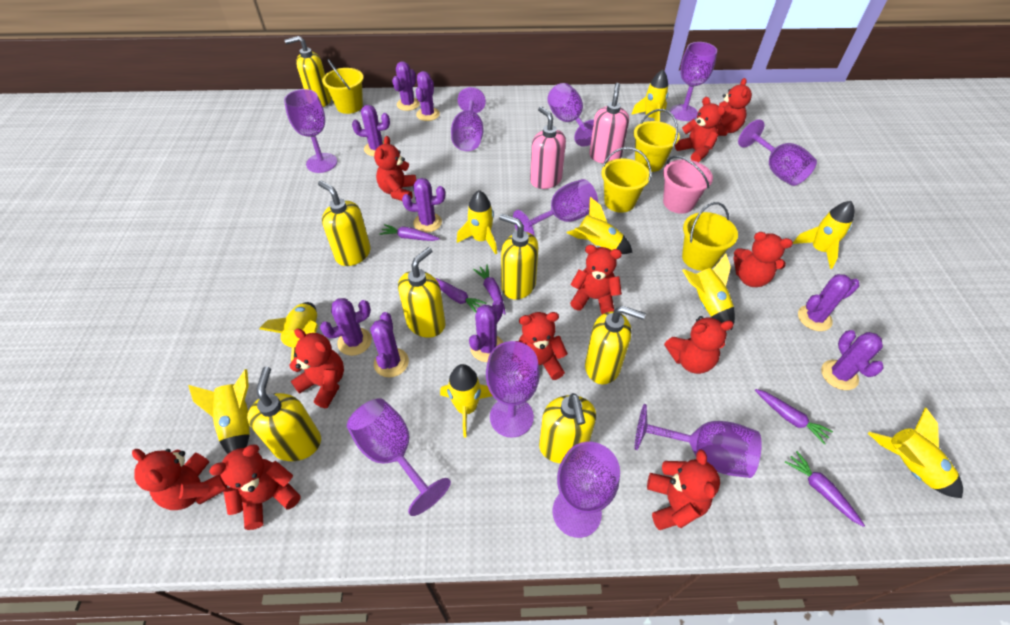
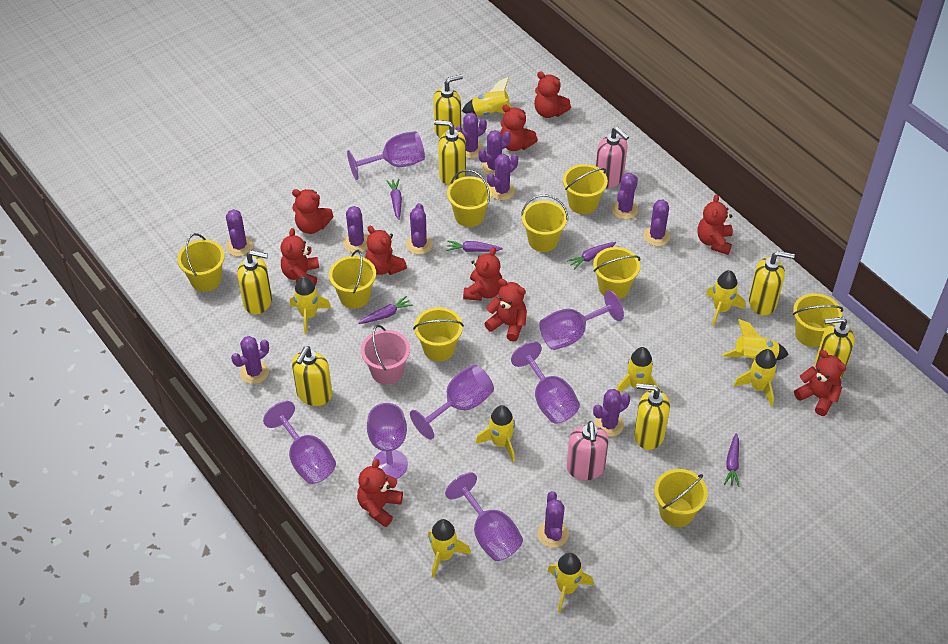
purple cactus: [320,298,372,356] [352,105,390,156] [370,312,409,377] [392,61,420,111] [402,178,445,233] [416,71,440,121] [469,300,503,362] [798,274,860,331] [821,330,884,390] = 9 -> [226,209,253,256] [231,336,269,384] [343,206,368,253] [406,203,433,254] [455,112,487,158] [479,130,511,176] [487,154,518,200] [537,491,569,548] [593,389,630,437] [612,173,638,219] [644,199,670,246] = 11
purple goblet: [284,89,337,173] [347,398,451,516] [451,87,486,151] [486,341,540,438] [513,179,598,236] [547,83,594,147] [553,442,620,538] [635,404,762,478] [670,42,717,121] [738,119,817,186] = 10 -> [263,401,336,484] [347,131,425,180] [367,403,408,479] [410,365,494,440] [445,472,523,561] [511,341,580,424] [539,290,624,350] = 7
red teddy bear: [132,449,227,510] [209,445,301,530] [289,328,344,408] [374,136,416,201] [518,312,568,380] [570,245,622,314] [647,450,720,530] [664,316,734,374] [675,97,725,162] [716,78,752,136] [734,232,793,287] = 11 -> [281,228,319,286] [292,189,333,234] [357,459,403,527] [365,226,407,275] [463,247,502,301] [484,279,527,341] [500,104,538,151] [534,71,571,118] [697,194,733,255] [794,350,846,416] = 10
yellow bucket: [322,59,364,114] [601,147,651,213] [634,109,680,172] [682,202,738,271] = 4 -> [177,233,225,292] [329,250,376,309] [413,307,464,362] [447,170,492,227] [521,195,568,252] [563,164,608,214] [593,247,640,299] [654,469,708,527] [793,293,843,347] = 9

